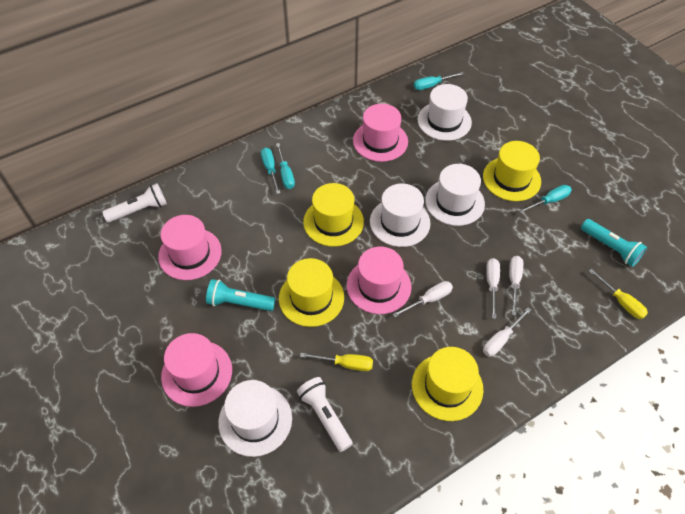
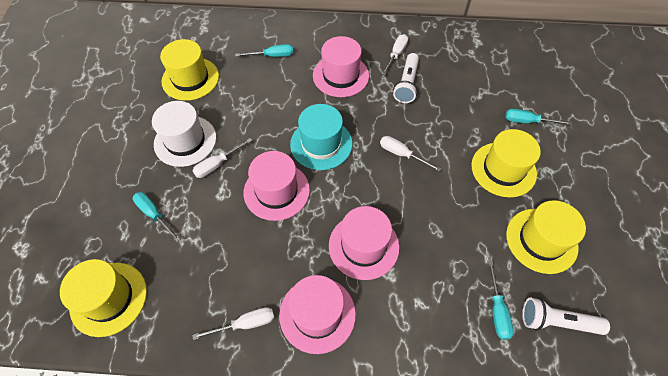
turquoise flashlight: [206,279,276,311] [581,219,647,267] = 2 -> none = 0
turquoise hat: none = 0 -> [290,104,352,170] = 1
white hat: [218,380,292,457] [370,184,431,247] [418,84,472,141] [425,164,485,226] = 4 -> [152,101,216,167] = 1
yellow screwdriver: [300,353,373,371] [589,269,648,319] = 2 -> none = 0

